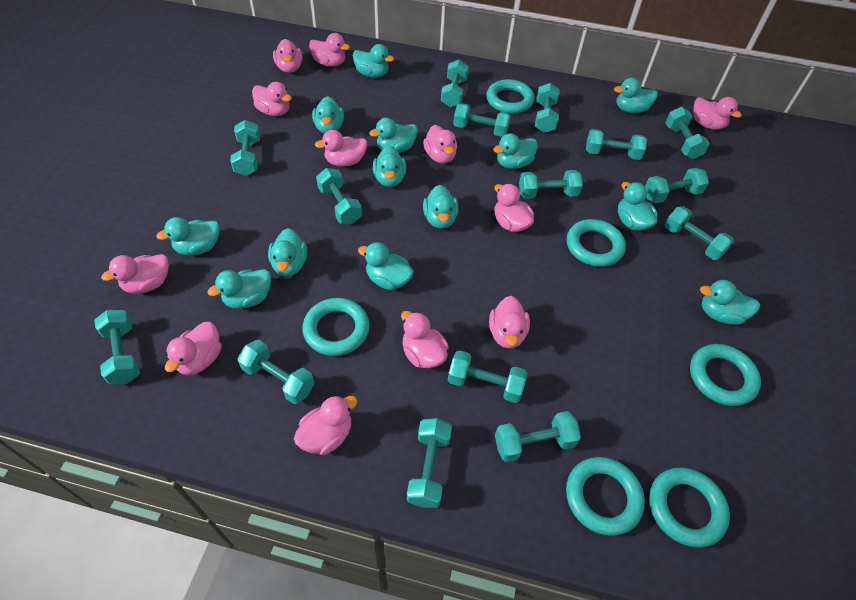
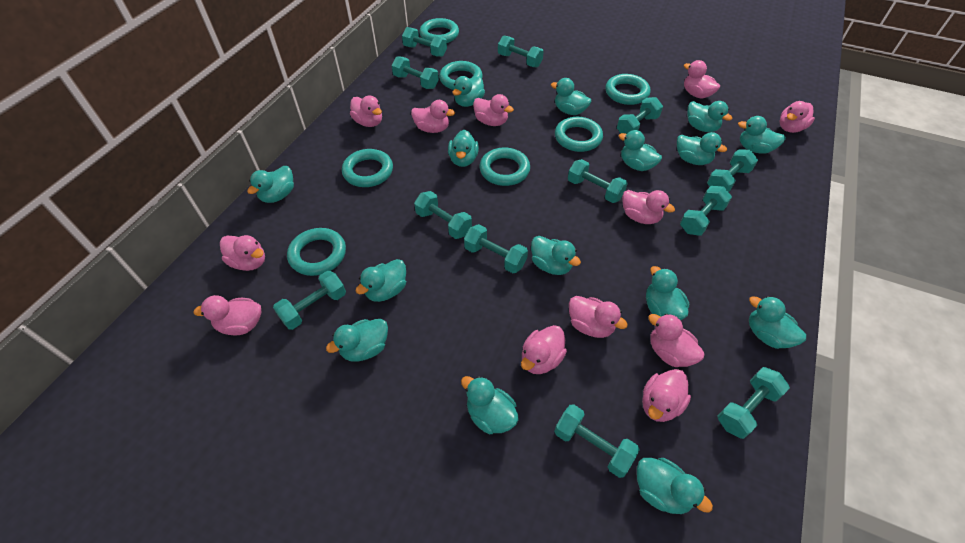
turquoise duck: [156,217,220,256] [208,269,271,309] [268,228,307,276] [312,96,344,133] [353,44,394,78] [358,242,414,290] [369,118,418,153] [373,146,406,187] [423,185,458,229] [493,133,538,169] [614,78,658,113] [618,182,658,231] [700,280,760,325] = 13 -> [247,166,294,203] [326,319,388,362] [356,259,406,302] [448,130,479,167] [452,76,485,107] [461,376,519,434] [531,236,581,275] [551,78,591,115] [619,130,662,171] [637,458,713,514] [646,266,689,320] [677,132,727,165] [687,101,732,132] [738,116,786,154] [749,296,806,349] = 15
turquoise dumbbell: [94,310,140,385] [230,120,260,176] [237,340,314,404] [316,168,362,224] [407,418,452,508] [441,60,469,108] [448,350,527,403] [453,103,511,137] [495,411,581,462] [519,170,583,199] [535,83,560,133] [586,129,647,160] [645,168,709,203] [665,107,710,159] [665,206,734,260] = 15 -> [273,271,346,330] [392,56,439,89] [402,27,447,57] [414,191,472,239] [464,224,528,273] [498,36,544,67] [554,404,640,478] [568,159,628,203] [617,97,663,134] [680,186,732,236] [707,149,758,192] [717,367,790,439] = 12
turquoise ring: [303,298,370,356] [486,79,535,114] [566,457,645,536] [567,219,626,267] [649,468,730,548] [690,344,761,406] = 6 -> [287,228,346,276] [342,149,393,187] [419,18,459,43] [439,61,483,90] [480,147,530,186] [555,117,603,152] [606,74,650,105] = 7

